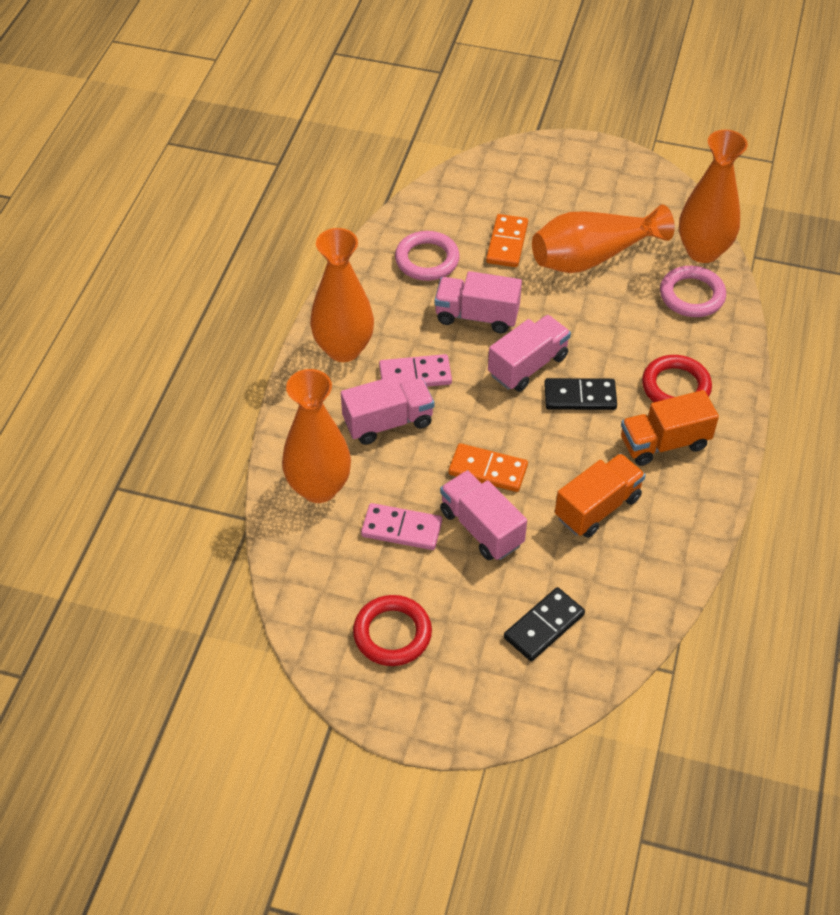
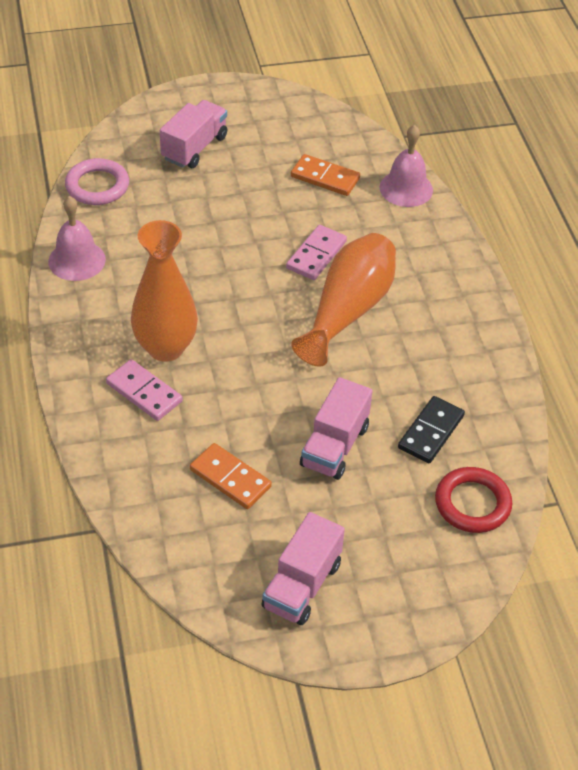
black domino: [504,587,585,661] [544,378,617,410] = 2 -> [398,396,465,463] = 1
orange truck: [555,453,646,538] [621,390,719,466] = 2 -> none = 0
orange vase: [282,369,351,503] [310,228,374,362] [532,204,675,273] [679,129,748,263] = 4 -> [131,220,198,362] [291,233,396,367] = 2
pink bell: none = 0 -> [48,196,106,281] [379,125,433,207] = 2
pink ring: [395,231,460,281] [660,266,726,317] = 2 -> [65,158,129,205] = 1
pink truck: [341,376,434,445] [434,271,522,333] [440,470,527,560] [488,315,571,392] = 4 -> [160,100,228,168] [261,512,345,625] [300,377,373,480] = 3
red ring: [353,595,432,666] [642,355,712,402] = 2 -> [435,467,512,533] = 1

